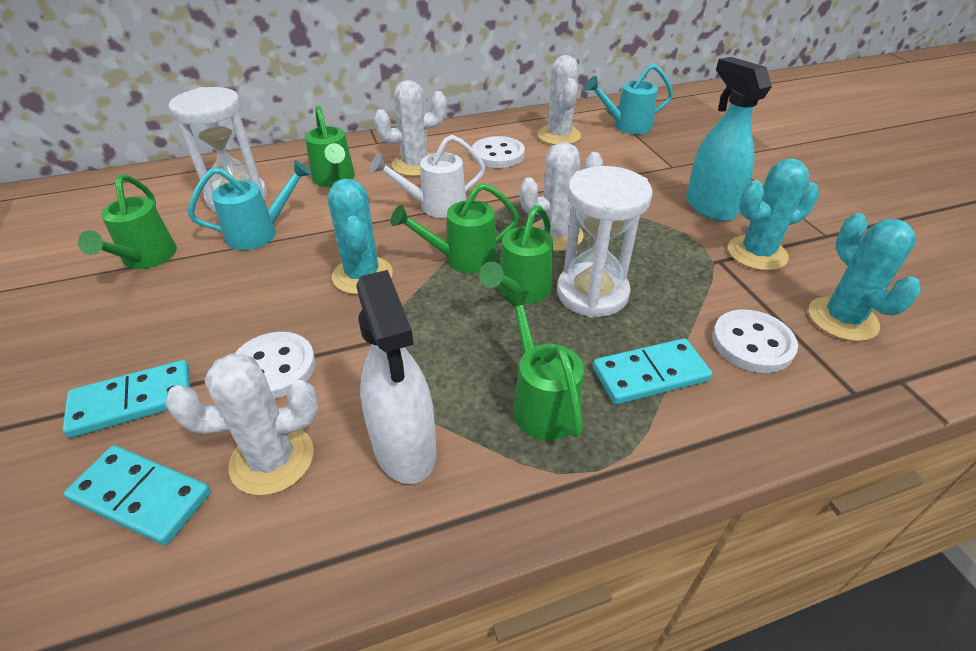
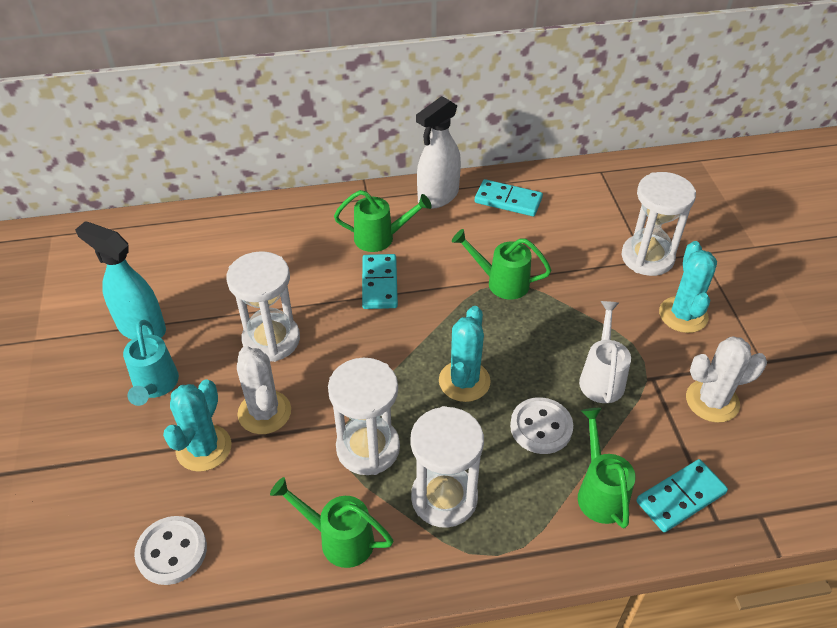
green watering can: [78,174,177,269] [305,105,355,187] [391,183,519,273] [479,205,553,304] [503,290,584,440] = 5 -> [270,477,393,568] [334,190,432,252] [452,229,551,300] [578,408,636,529] = 4
turquoise watering can: [188,160,312,250] [585,64,673,134] = 2 -> [123,320,179,406] = 1
white button: [234,332,316,399] [472,136,525,168] [712,309,798,373] = 3 -> [134,516,207,585] [510,397,573,454] = 2
white cactus: [165,353,318,496] [374,80,447,176] [519,142,603,251] [537,55,581,145] = 4 -> [237,346,291,434] [686,336,767,423] = 2
white hourglass: [168,87,267,212] [557,166,653,317] = 2 -> [226,251,300,362] [328,357,400,475] [410,406,484,528] [622,172,696,276] = 4

